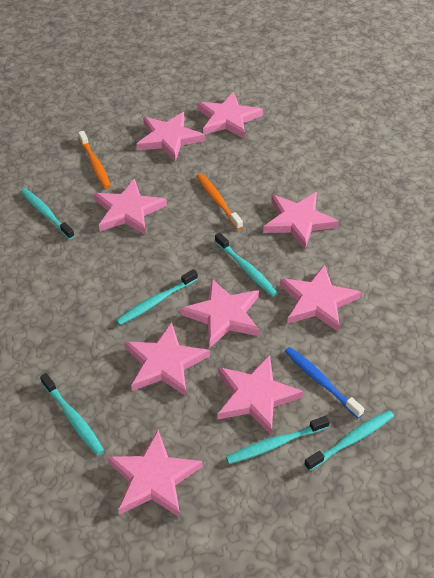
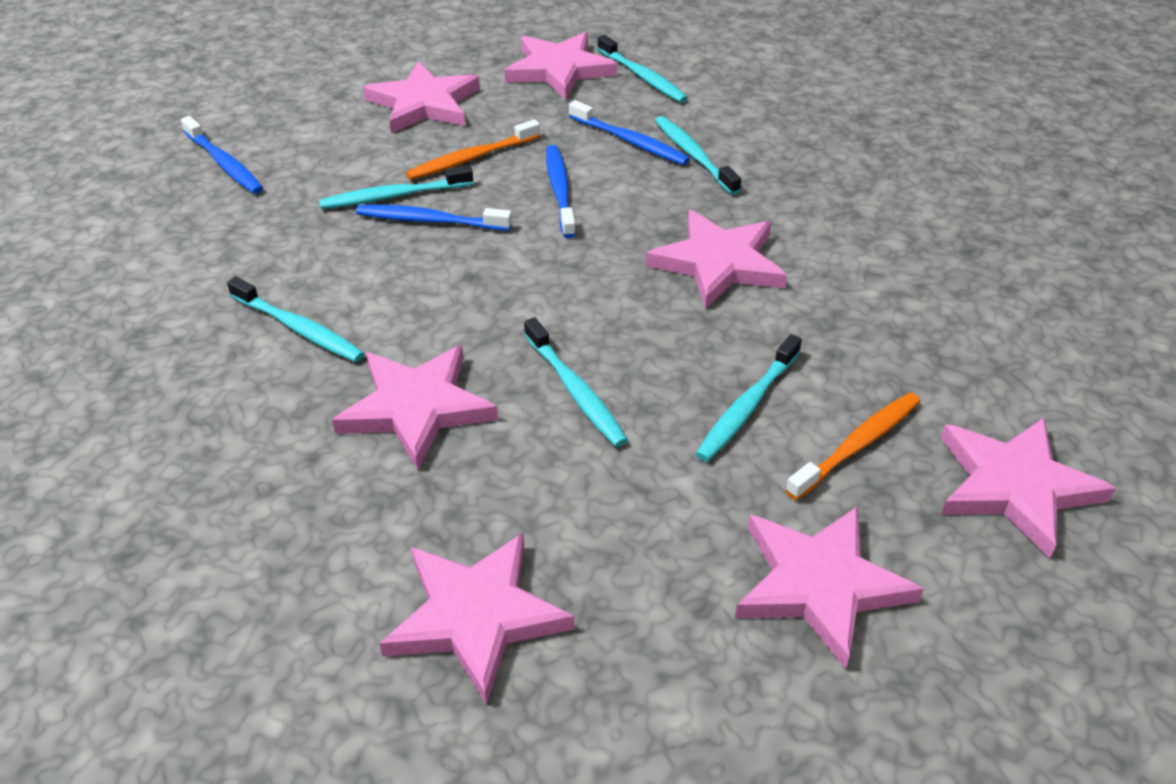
blue toothbrush: [285,347,364,418] = 1 -> [181,116,263,194] [356,205,512,231] [546,145,576,238] [569,100,690,165] = 4
pink star: [94,179,167,235] [107,430,203,517] [125,322,210,396] [137,112,205,162] [180,278,260,348] [197,92,263,139] [217,355,304,435] [263,192,339,249] [280,264,361,332] = 9 -> [332,345,498,470] [363,61,480,133] [379,533,575,705] [504,32,617,100] [646,210,787,309] [735,506,924,669] [941,418,1116,558] = 7

